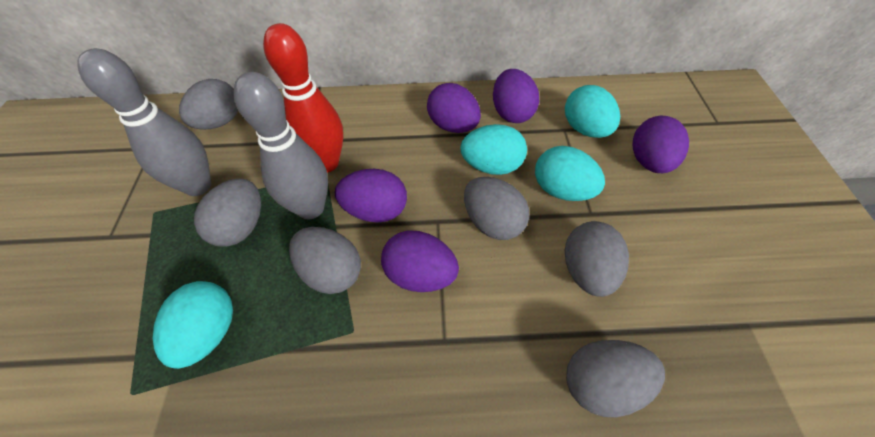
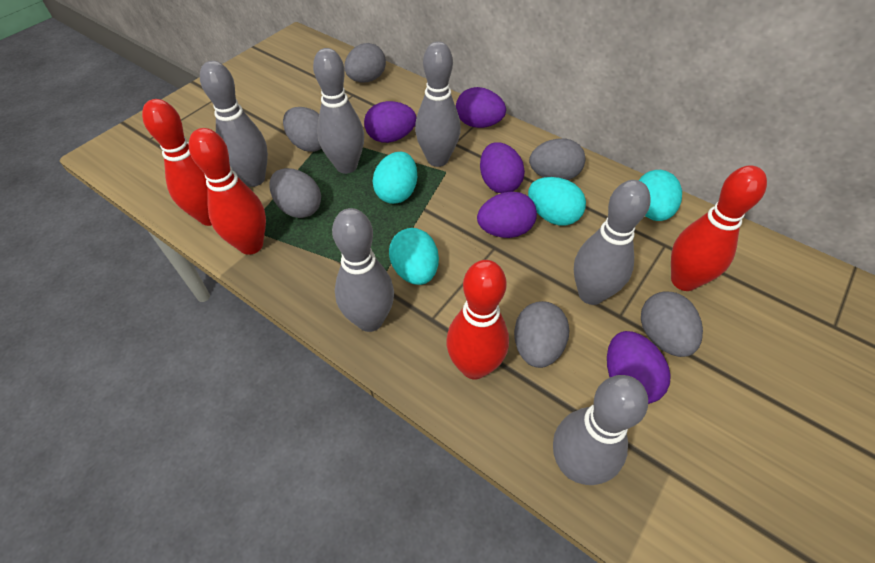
grey bowling pin: [77,48,211,196] [233,72,328,220] = 2 -> [200,61,268,187] [313,48,364,174] [332,208,394,332] [415,41,461,167] [553,375,648,485] [574,180,651,305] = 6
red bowling pin: [263,23,343,173] = 1 -> [142,99,212,226] [189,128,266,255] [446,260,509,379] [671,166,767,291] = 4

